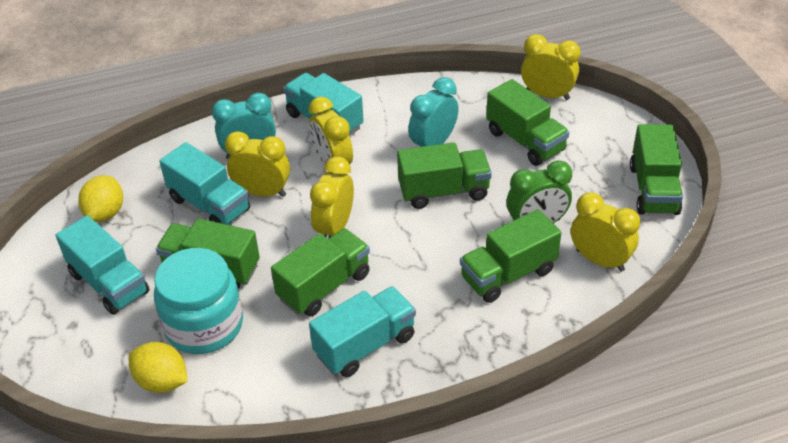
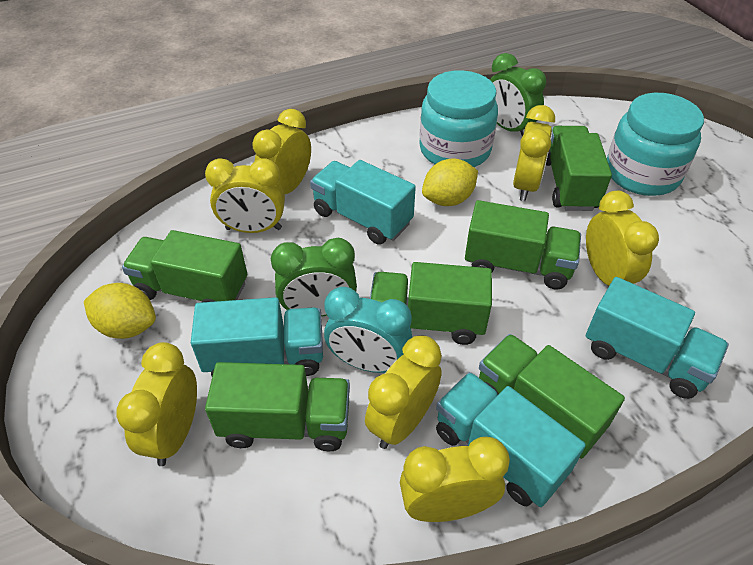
green clock: [507,160,572,223] = 1 -> [271,238,357,316] [490,53,546,136] = 2
turquoise clock: [212,93,276,159] [408,77,459,147] = 2 -> [324,287,412,373] = 1
turquoise jar: [154,248,243,354] = 1 -> [419,70,498,167] [607,93,704,196] = 2
yellow clock: [225,131,290,197] [308,97,353,165] [310,156,354,239] [521,34,581,100] [571,192,640,272] = 5 -> [116,342,197,466] [205,158,285,233] [252,109,311,194] [365,336,442,449] [400,437,510,522] [513,105,555,201] [586,191,659,286] = 7

